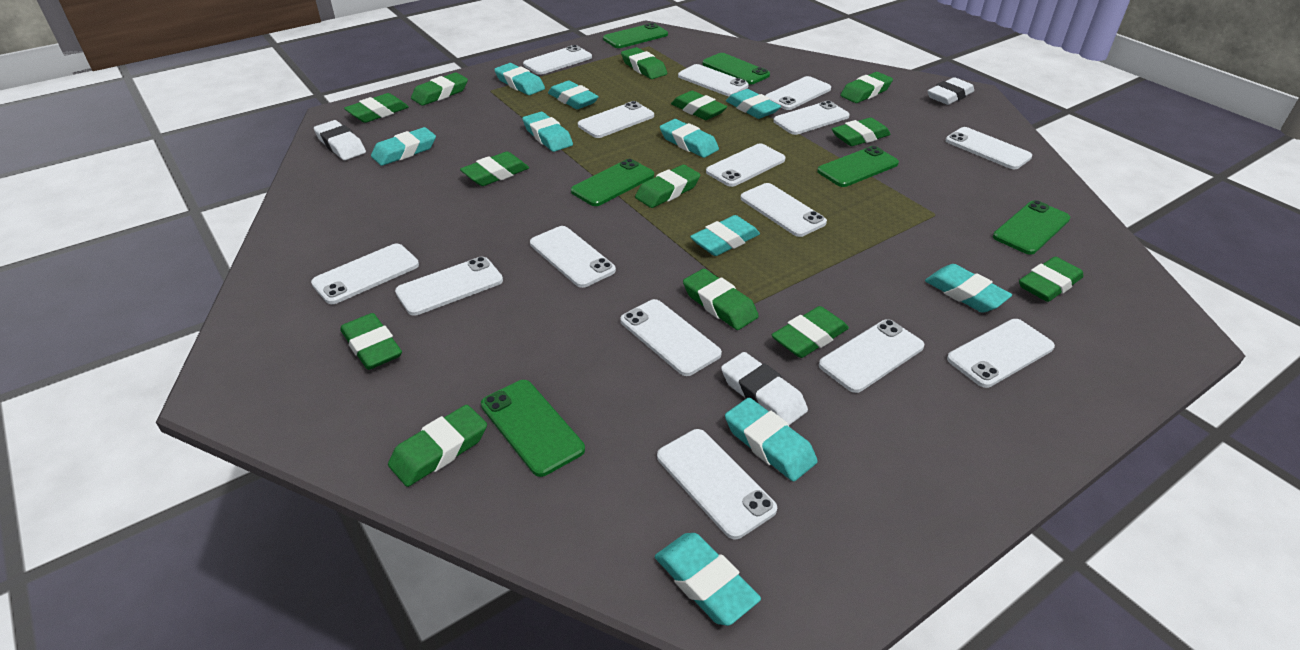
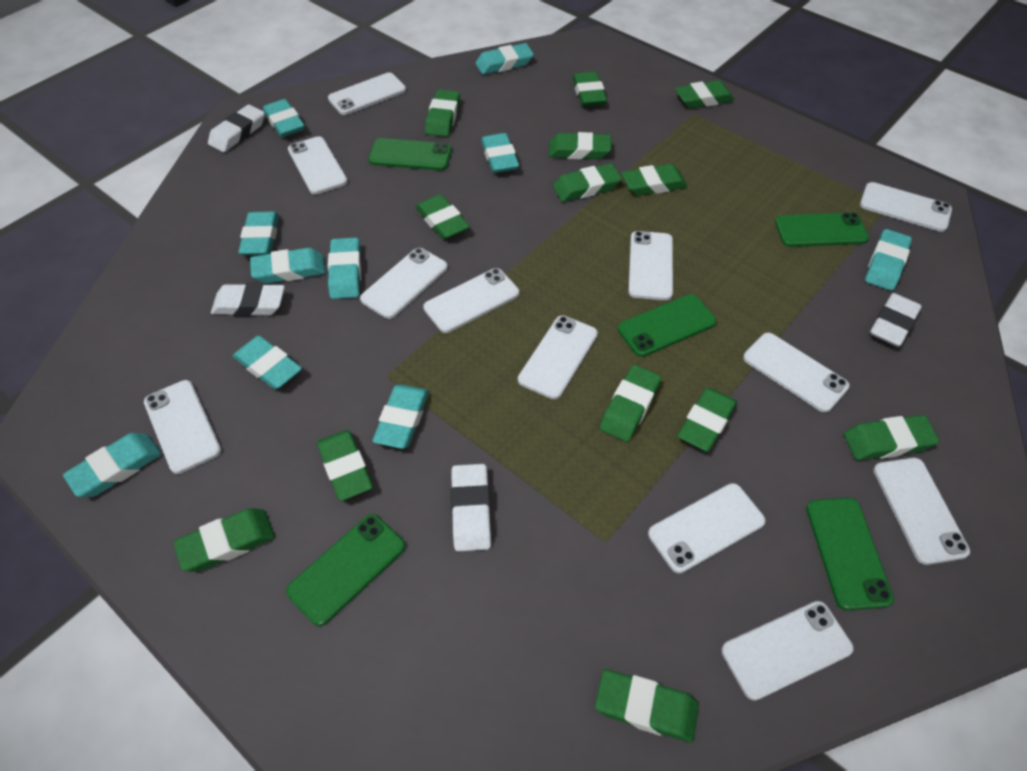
green phone: [481,380,585,477] [571,159,654,206] [603,23,668,48] [702,53,770,84] [817,146,899,187] [993,200,1071,255] = 6 -> [286,514,405,626] [368,138,452,170] [617,294,717,357] [775,212,869,247] [806,498,894,610] = 5
white eraser: [314,120,366,160] [721,352,808,425] [927,77,974,105] = 3 -> [208,105,265,152] [211,283,285,316] [451,464,491,551] [870,293,922,347] = 4
white phone: [311,244,419,304] [395,257,503,316] [523,45,592,75] [530,226,616,288] [578,101,654,138] [621,299,722,376] [657,429,777,539] [678,64,749,96] [706,143,786,187] [741,183,827,237] [765,76,831,110] [773,101,850,135] [819,319,924,393] [946,127,1032,169] [947,319,1055,388] = 15 -> [144,380,221,474] [288,136,348,194] [328,73,406,115] [360,248,448,319] [423,268,519,333] [518,315,598,399] [628,231,673,300] [648,483,765,573] [721,601,854,701] [743,333,850,412] [860,182,952,232] [873,458,970,565] = 12

